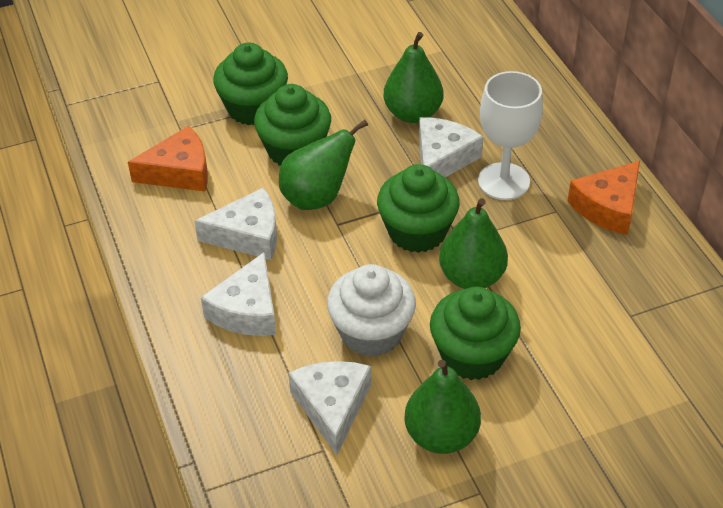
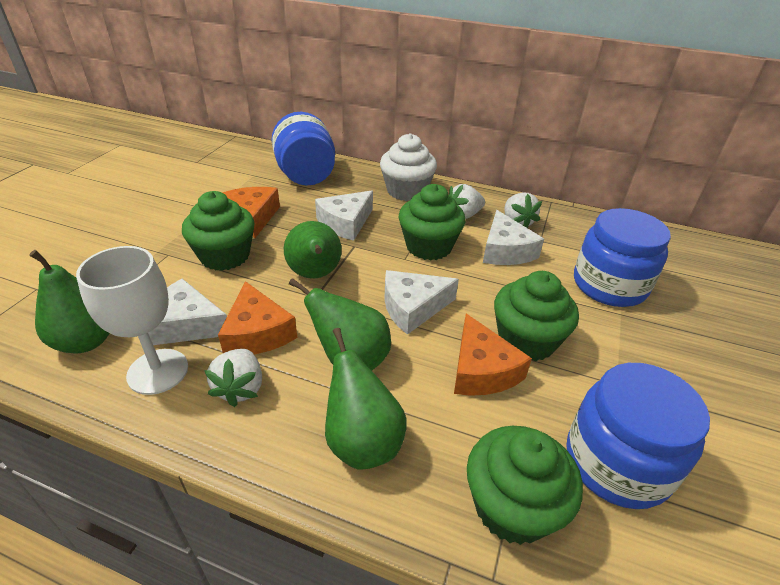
blue jar: none = 0 -> [271,112,335,185] [567,363,710,509] [574,208,671,307] = 3
orange cheese: [128,126,208,192] [568,161,640,235] = 2 -> [218,281,297,355] [223,187,280,238] [454,314,532,396] = 3
white strawberry: none = 0 -> [204,349,262,407] [449,184,485,219] [504,192,542,228] = 3

